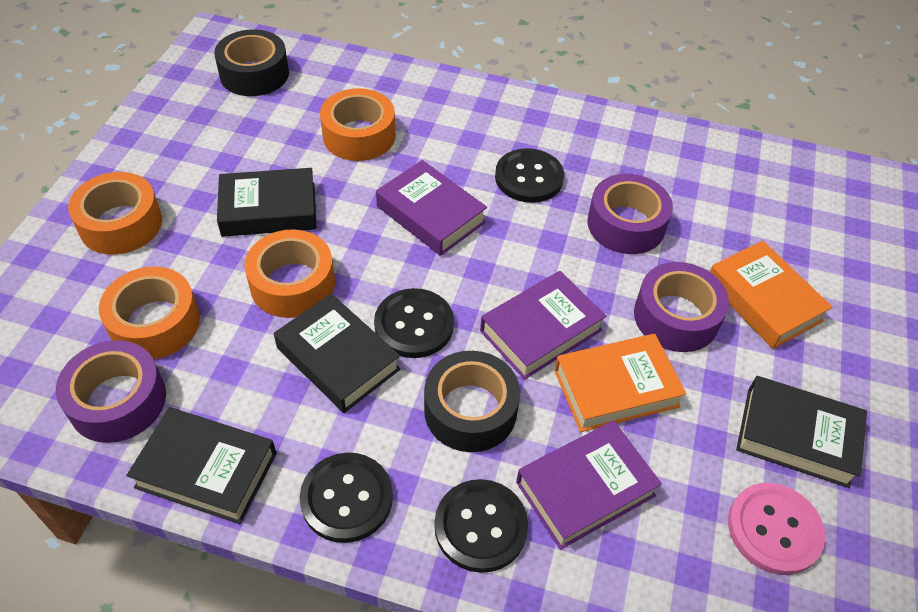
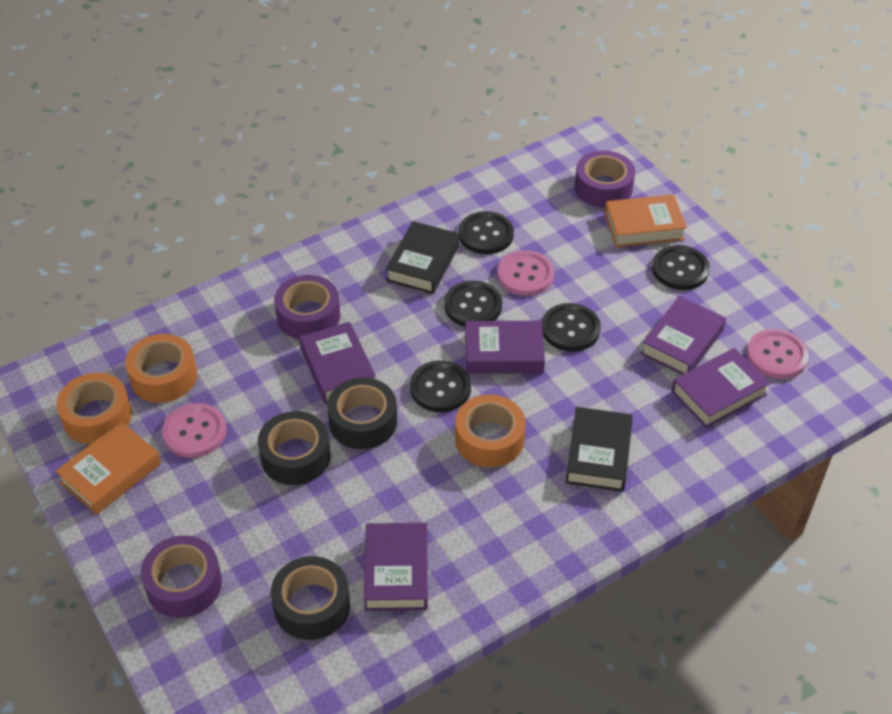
black book: [126,407,277,524] [217,168,316,237] [274,293,400,413] [736,376,867,488] = 4 -> [386,221,459,294] [565,407,633,492] = 2
black button: [300,453,393,543] [374,288,454,358] [434,479,528,573] [495,148,564,203] = 4 -> [410,360,471,412] [444,281,502,327] [459,211,514,254] [542,303,601,352] [652,245,710,290] = 5
black tape: [214,29,289,96] [424,351,520,452] = 2 -> [258,411,331,485] [271,556,350,640] [327,378,397,449] = 3
orange tape: [68,172,162,255] [99,267,200,359] [244,230,335,318] [320,88,395,161] = 4 -> [56,373,132,444] [125,334,197,403] [455,395,526,467] = 3
pink button: [728,483,825,575] = 1 -> [162,403,227,458] [497,250,554,296] [747,329,809,379] = 3
purple book: [376,160,487,256] [480,271,606,380] [516,421,662,550] = 3 -> [299,322,376,404] [364,523,428,611] [465,321,545,374] [641,296,726,375] [671,348,770,428] = 5

